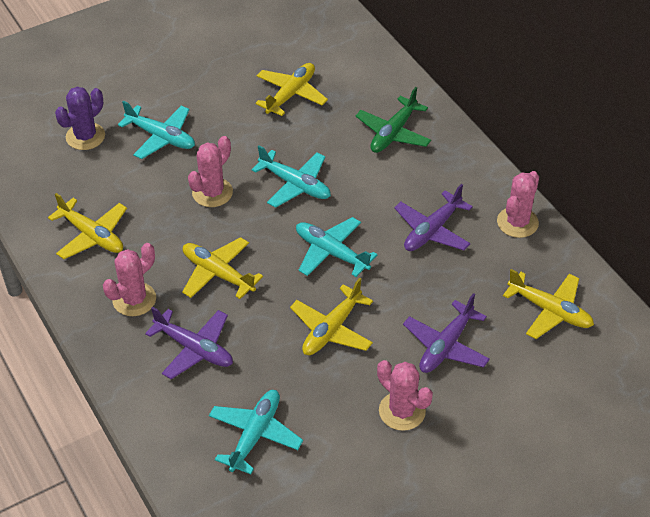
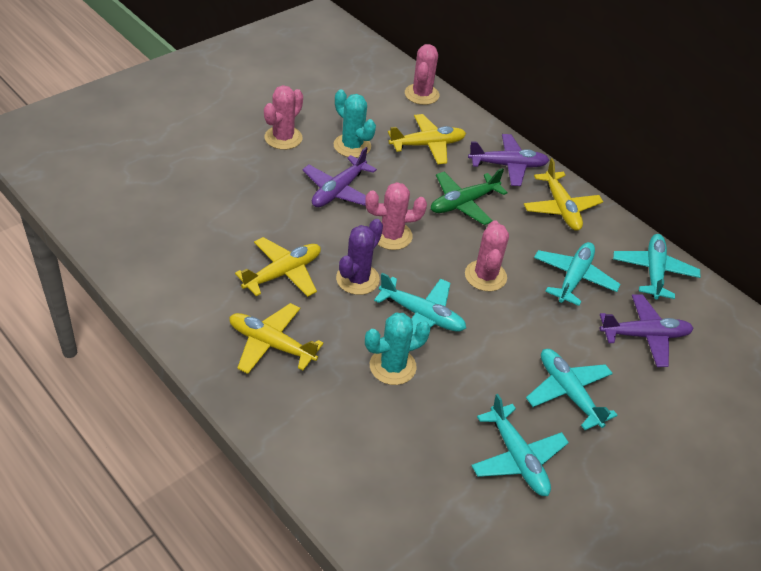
turquoise cactus: none = 0 -> [334,89,376,158] [365,313,431,385] = 2
turquoise plane: [118,101,195,159] [209,390,303,474] [252,145,331,208] [296,217,378,277] = 4 -> [374,273,466,335] [471,394,569,496] [526,349,618,430] [534,242,621,306] [613,234,700,299] = 5
yellow plane: [48,193,127,259] [182,237,263,299] [255,63,328,116] [290,278,373,355] [503,269,594,339] = 5 -> [229,303,324,374] [235,237,321,297] [388,114,466,164] [524,158,603,231] = 4

